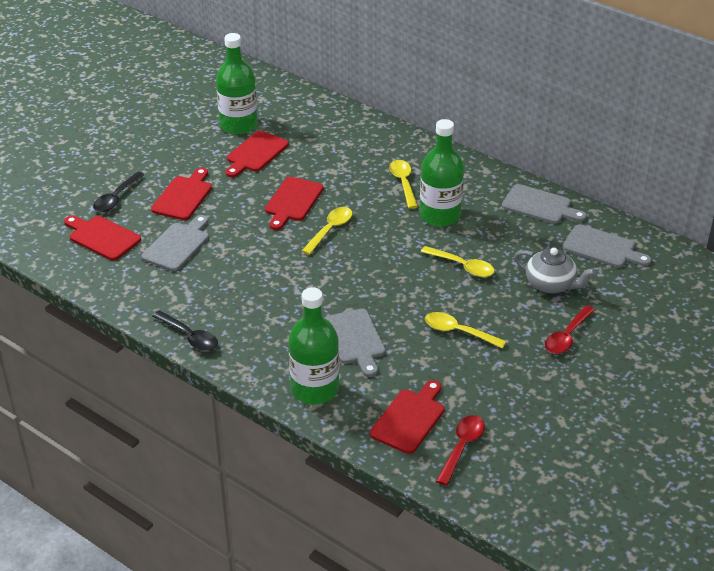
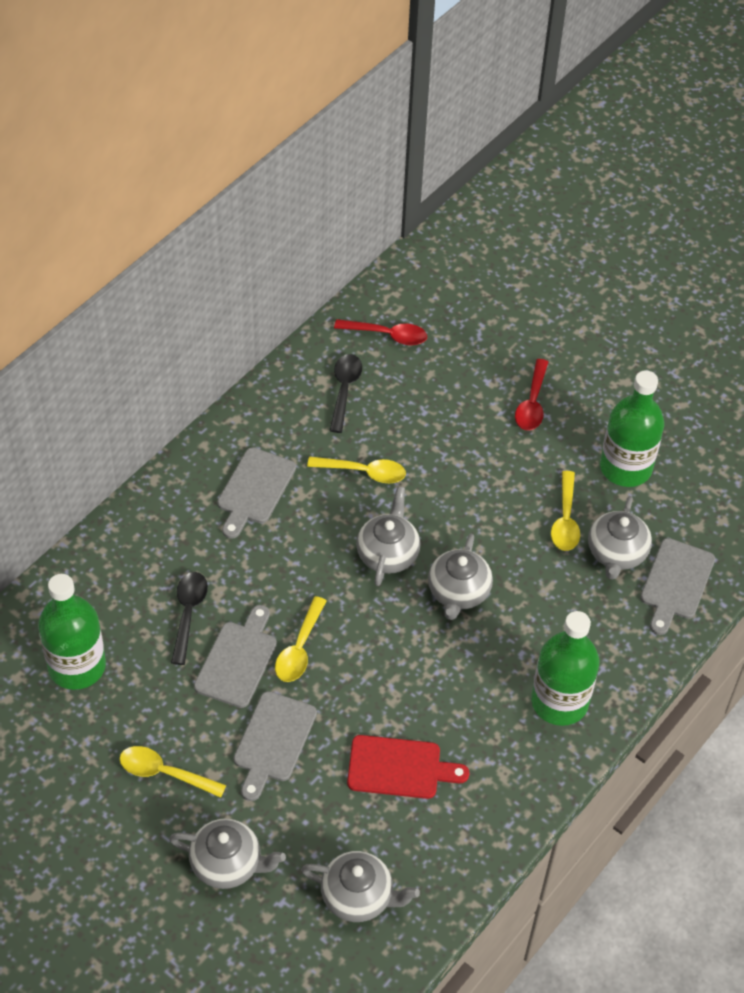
grey teapot: [514,248,596,293] = 1 -> [169,818,286,889] [301,851,420,922] [356,487,421,586] [428,534,493,620] [588,496,652,580] = 5
red cutting board: [64,216,141,260] [151,168,212,220] [226,131,289,177] [265,177,323,230] [370,380,445,454] = 5 -> [347,735,469,799] = 1

